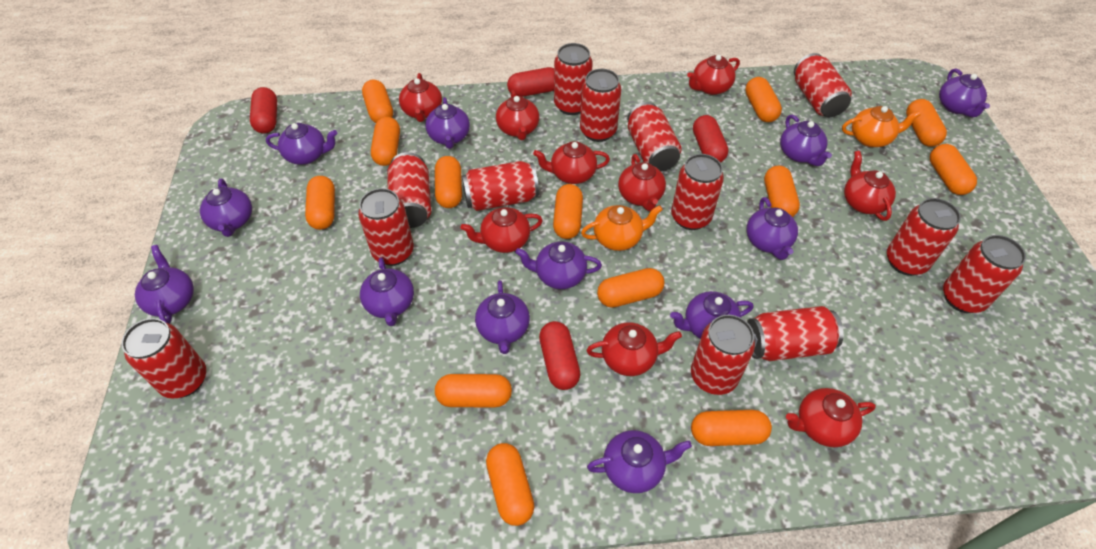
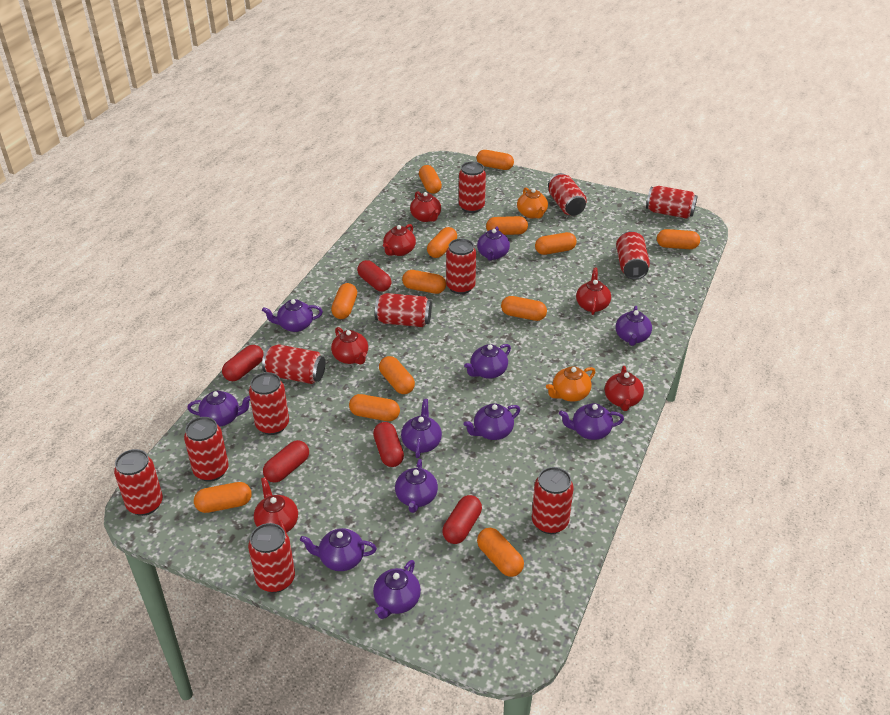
purple teapot: [135,245,194,324] [200,179,252,237] [266,123,337,165] [360,257,414,326] [425,97,470,149] [475,280,530,354] [515,241,602,289] [587,430,692,493] [670,291,753,339] [746,197,798,260] [780,114,832,166] [939,69,990,117] = 12 -> [187,391,250,427] [262,299,323,332] [300,528,377,571] [373,560,421,619] [395,459,438,513] [401,399,442,458] [463,403,520,440] [464,344,511,379] [477,226,510,261] [559,403,624,440] [615,306,652,346] = 11
red can: [121,318,206,399] [358,188,414,266] [387,152,431,228] [462,161,539,211] [554,43,593,115] [580,69,621,142] [627,102,682,171] [671,154,724,230] [691,315,755,395] [747,306,844,361] [794,53,852,117] [887,198,961,276] [943,235,1026,313] = 13 -> [114,449,163,516] [184,417,229,482] [248,523,295,593] [249,372,289,435] [262,344,325,384] [375,293,432,327] [446,238,476,294] [459,162,486,213] [532,467,574,534] [548,173,587,216] [616,231,650,280] [646,186,697,219] = 12
red capsule: [250,87,277,134] [507,67,554,97] [539,321,580,390] [693,115,729,163] = 4 -> [222,345,264,381] [263,440,309,483] [357,260,392,292] [373,422,404,467] [442,495,482,544] = 5
red teapot: [399,73,442,122] [460,207,543,253] [496,90,539,140] [533,141,610,184] [586,322,682,376] [618,154,666,211] [687,55,740,95] [786,388,876,447] [844,151,896,221] = 9 -> [254,477,298,534] [331,327,368,365] [383,224,416,256] [410,191,441,222] [576,268,611,315] [605,366,644,411] = 6

